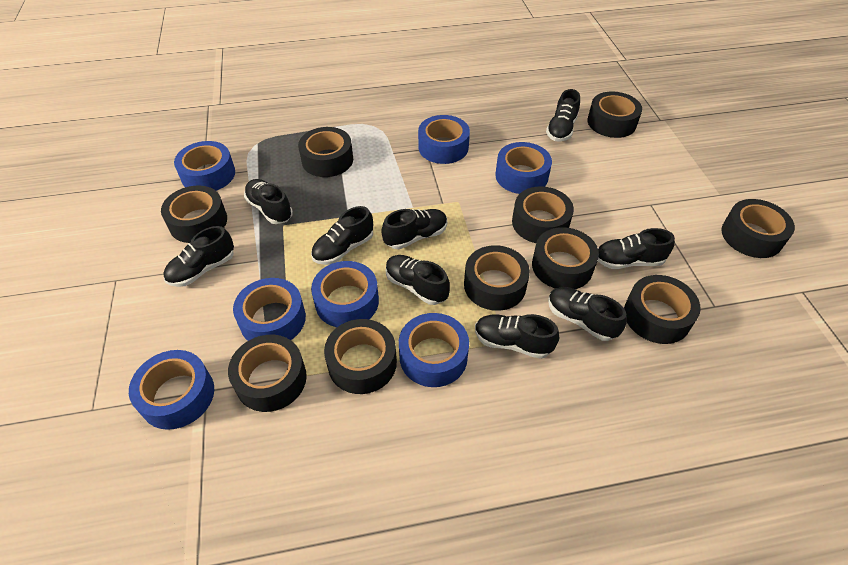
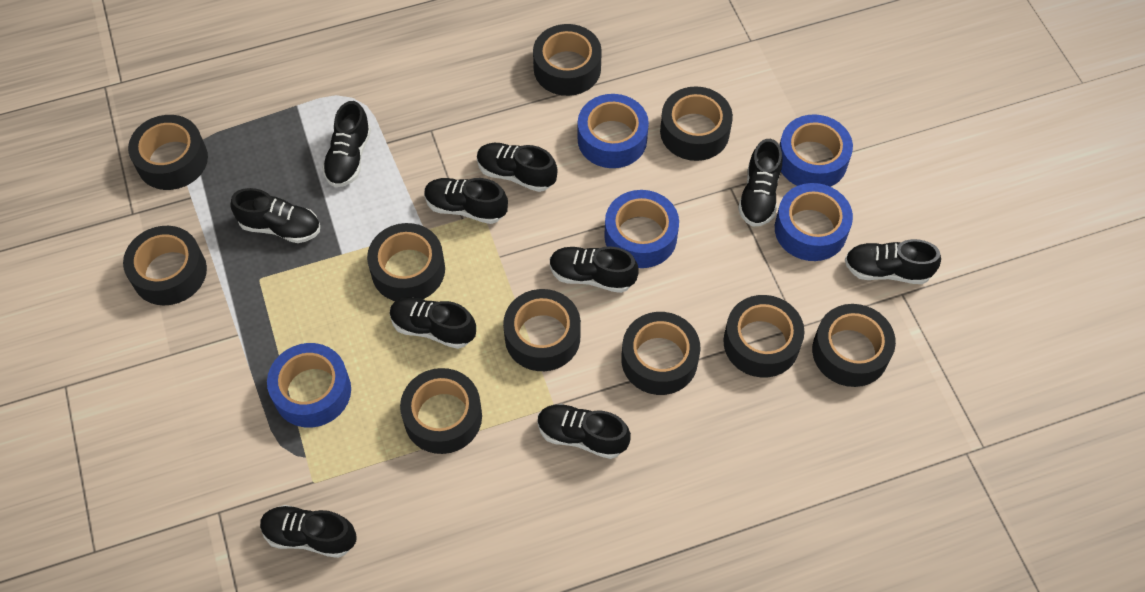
black shoe: [163,226,234,287] [244,179,293,224] [311,206,373,265] [382,209,447,249] [386,255,450,305] [475,314,559,359] [546,89,580,141] [548,287,627,341] [598,228,675,269] = 9 -> [230,188,320,243] [260,505,356,558] [322,101,371,187] [390,297,476,349] [424,178,508,224] [477,143,558,192] [538,404,631,459] [550,246,638,293] [738,139,782,227] [845,239,941,284] = 10
blue tape: [129,350,214,430] [174,141,235,191] [233,278,306,341] [311,261,379,327] [399,313,469,387] [418,115,470,164] [495,142,552,194] = 7 -> [267,343,351,428] [578,94,649,168] [604,190,679,268] [775,183,853,261] [779,114,853,187] = 5

